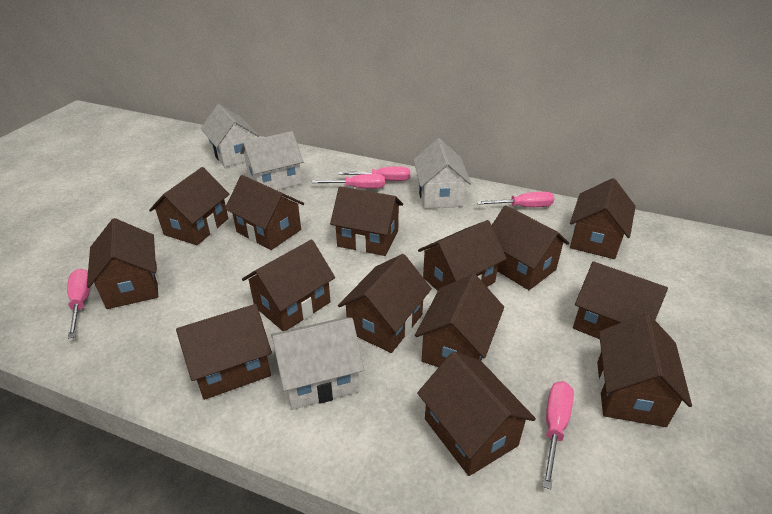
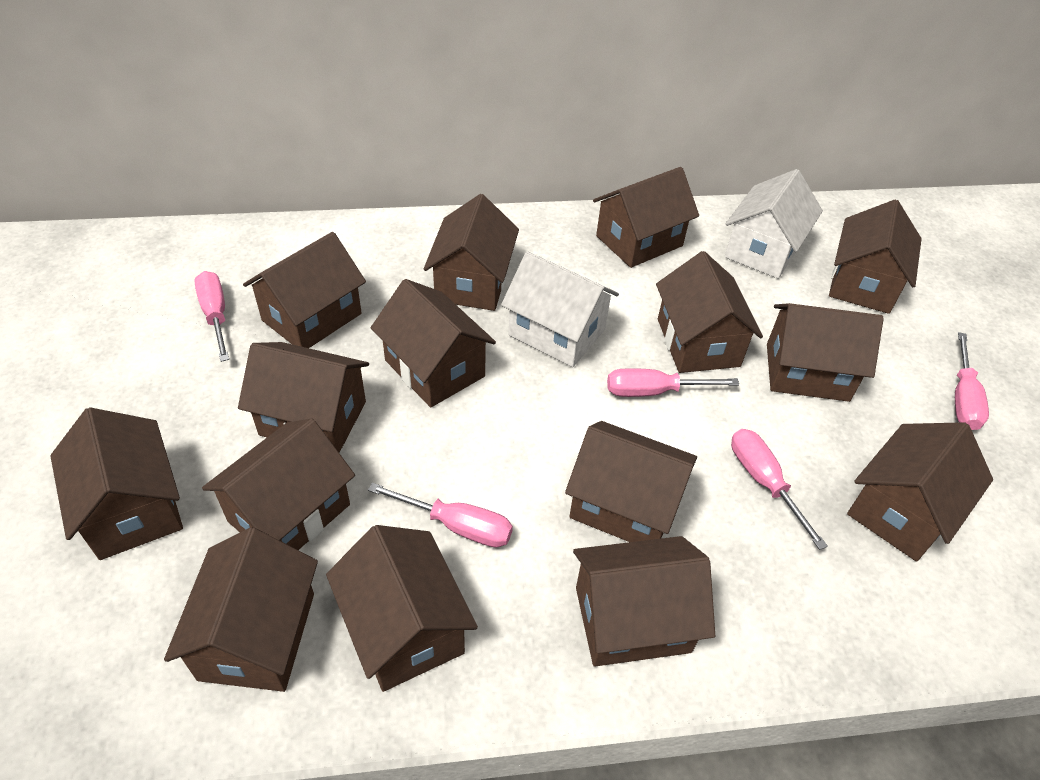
brown house: [87,218,159,309] [149,167,229,245] [176,304,272,400] [225,175,304,250] [242,240,335,331] [330,186,403,256] [338,254,432,353] [415,274,504,367] [417,352,536,476] [418,220,507,291] [492,205,569,290] [570,178,636,259] [573,262,668,339] [597,313,692,427] = 14 -> [50,407,183,560] [164,527,318,692] [202,418,355,550] [238,342,369,453] [243,232,366,348] [326,525,478,692] [371,279,496,407] [424,194,519,311] [565,421,697,542] [573,536,715,667] [593,167,699,268] [656,251,763,373] [767,303,884,402] [829,199,922,314] [847,422,993,562] = 15
white house: [201,104,260,167] [240,131,304,190] [271,317,364,410] [414,138,471,209] = 4 -> [501,251,619,367] [725,169,823,279] = 2

